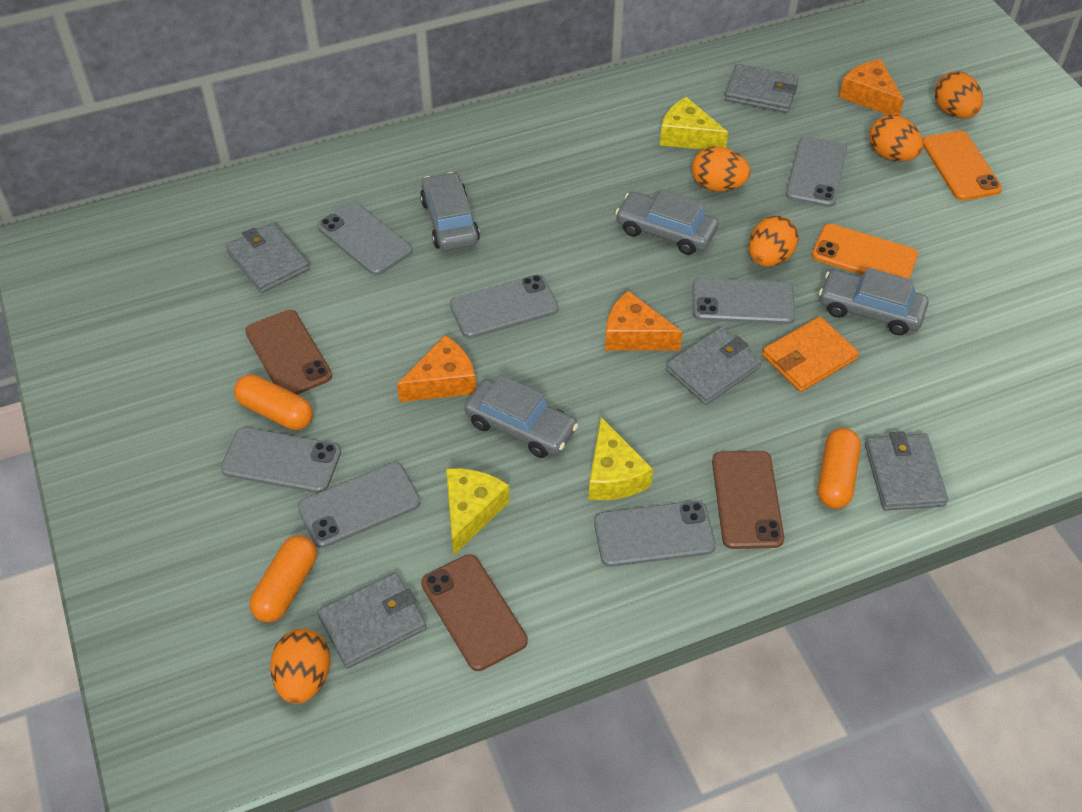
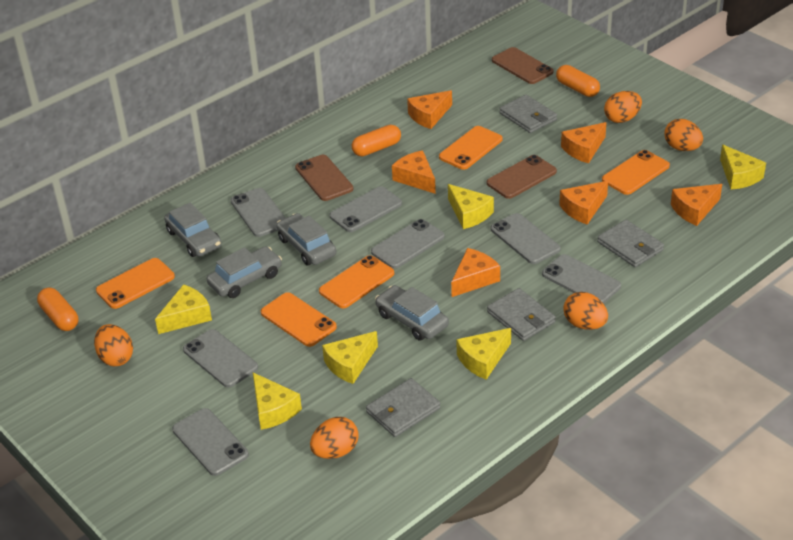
grey wallet: [225,222,310,293] [317,573,427,669] [666,327,762,405] [725,64,799,113] [865,431,948,511] = 5 -> [366,378,441,437] [487,288,556,341] [499,95,557,133] [597,220,664,267] = 4
orange cheese: [397,335,476,402] [605,291,682,350] [839,59,904,116] = 3 -> [392,150,436,194] [407,90,452,129] [451,248,500,297] [559,181,608,225] [561,122,607,163] [671,184,722,226] = 6
orange phone: [812,224,918,279] [923,131,1002,201] = 2 -> [96,258,175,309] [261,292,337,347] [319,255,394,308] [439,126,503,170] [602,150,670,195] = 5
orange wallet: [762,316,859,392] = 1 -> none = 0
yellow cheese: [446,468,510,555] [588,417,653,500] [660,97,728,150] = 3 -> [155,284,212,334] [253,373,302,430] [322,331,378,384] [448,184,494,229] [456,328,511,380] [720,145,766,190] = 6

